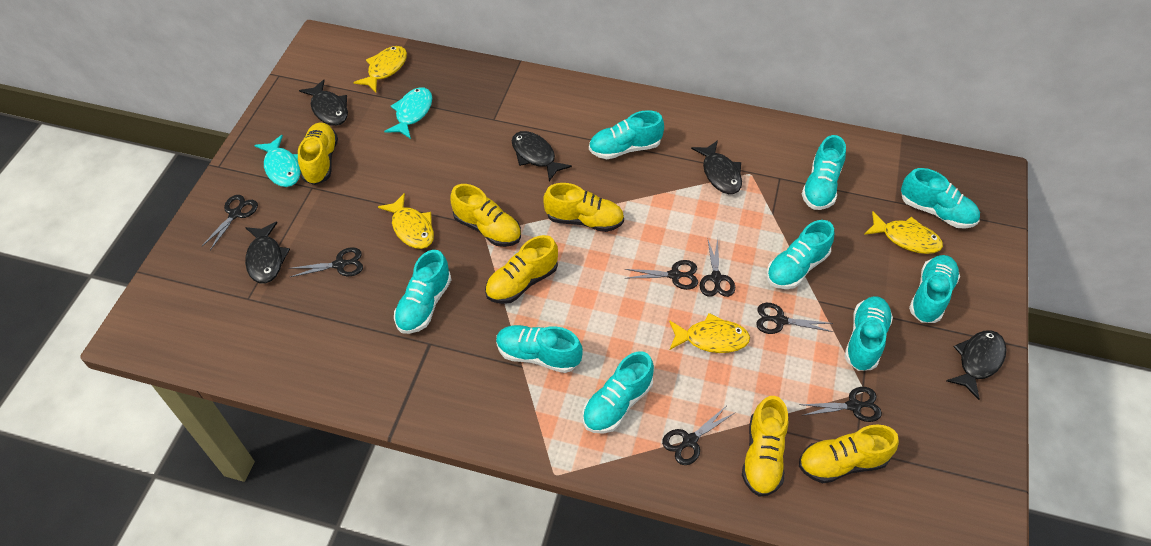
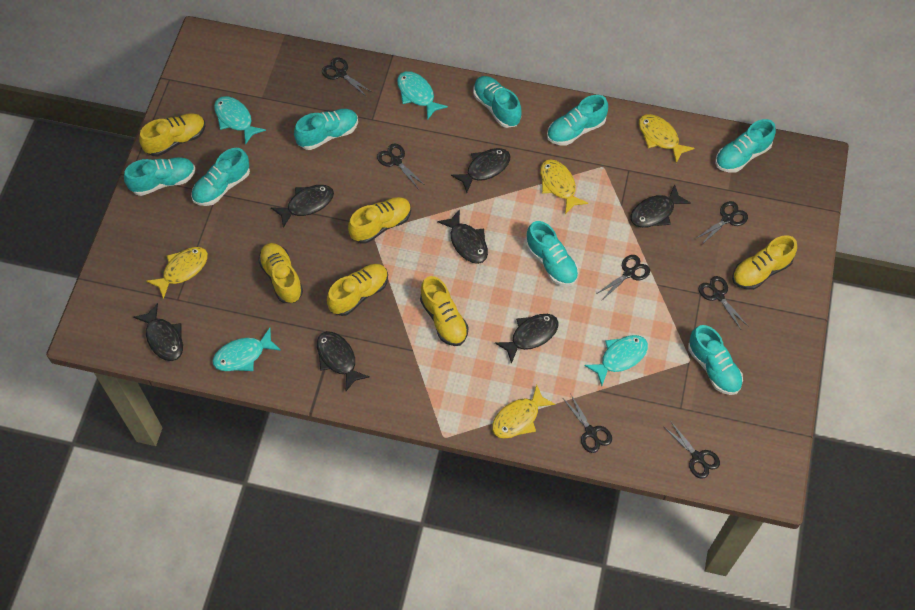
black fish: [245,221,290,283] [299,79,348,126] [512,131,572,181] [691,140,742,194] [946,330,1006,400] = 5 -> [133,303,183,361] [271,185,334,228] [317,331,369,391] [437,209,488,264] [451,148,510,193] [495,314,559,364] [630,184,691,228] = 7
turquoise fish: [254,135,301,187] [384,87,432,139] = 2 -> [212,328,281,371] [214,96,266,145] [397,71,448,120] [584,335,648,386] = 4
turquoise shoe: [394,250,451,334] [496,325,583,373] [583,351,654,434] [589,110,664,159] [766,220,834,289] [802,135,846,210] [844,296,893,371] [901,168,980,229] [909,255,960,323] = 9 -> [124,157,195,196] [191,148,250,206] [294,109,358,150] [473,76,522,128] [526,221,579,286] [547,95,608,146] [688,325,743,395] [715,119,776,173] = 8

